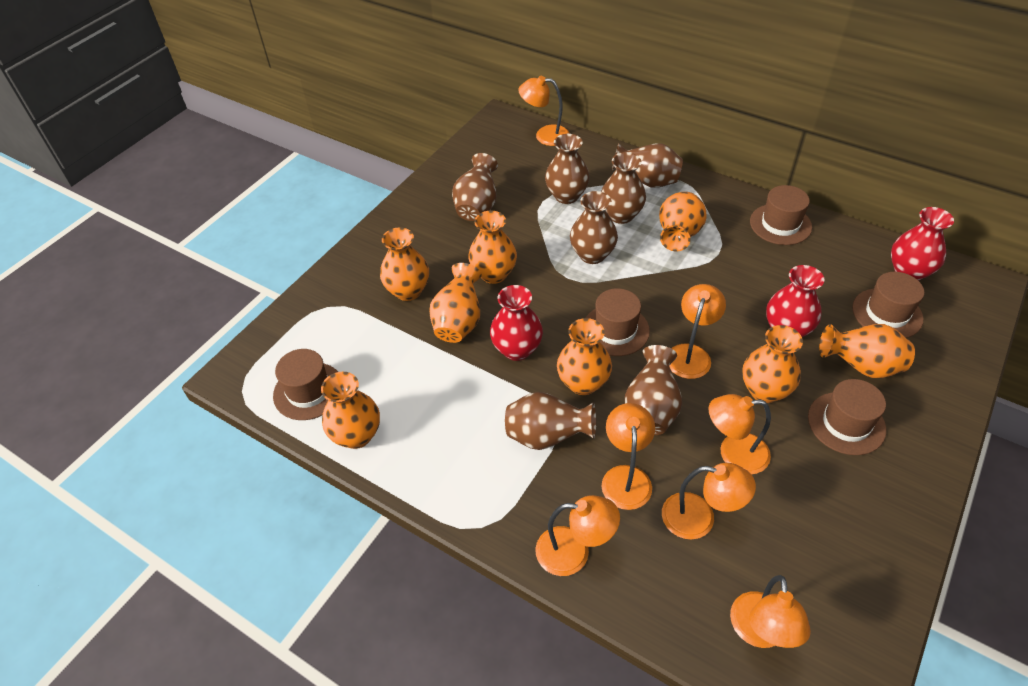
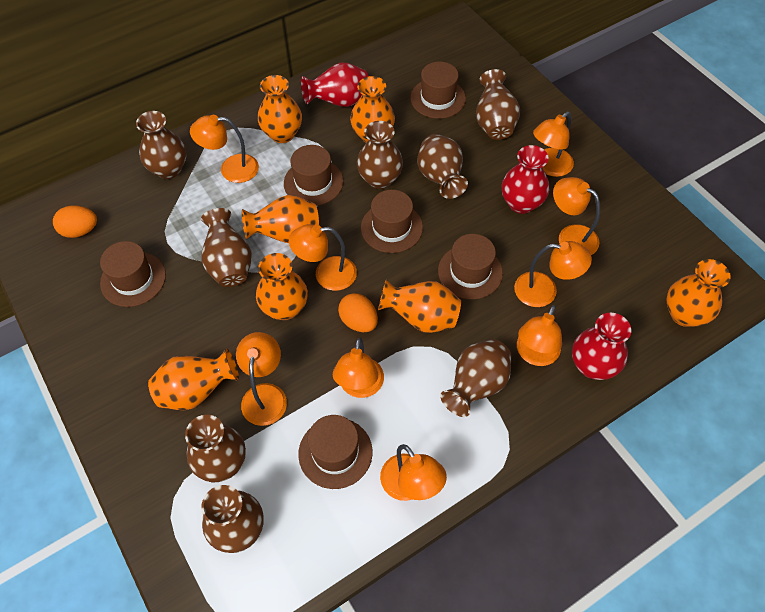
brown hat: [273,349,338,420] [586,288,650,356] [750,185,812,245] [808,379,886,455] [852,272,924,338] = 5 -> [100,241,166,307] [284,145,344,206] [298,415,372,489] [361,190,423,253] [410,62,466,119] [438,234,503,299] = 6
brown vase: [452,153,498,221] [505,392,596,450] [545,134,589,204] [570,191,618,264] [601,152,646,224] [612,143,683,188] [625,345,682,435] = 7 -> [136,111,186,179] [185,415,246,482] [201,208,252,287] [201,485,264,553] [357,121,403,189] [417,134,468,199] [440,339,512,417] [476,69,520,140] = 8
orange egg: none = 0 -> [53,205,97,238] [338,293,378,332] = 2
orange lamp: [518,76,570,146] [535,495,620,576] [601,403,655,510] [662,463,756,540] [669,284,726,379] [708,394,771,474] [730,575,811,648] = 7 -> [190,115,259,183] [236,332,287,426] [289,224,357,291] [333,338,384,398] [380,444,447,501] [514,241,592,307] [517,305,562,366] [533,111,574,177] [553,177,600,255] = 9
orange vase: [321,372,380,449] [380,227,429,301] [429,263,482,343] [468,210,517,284] [557,318,612,395] [659,192,707,251] [742,325,803,403] [819,324,915,378] = 8 -> [148,349,239,410] [242,195,319,243] [256,253,308,320] [258,75,302,143] [350,76,395,143] [378,279,461,333] [666,259,731,327] = 7

